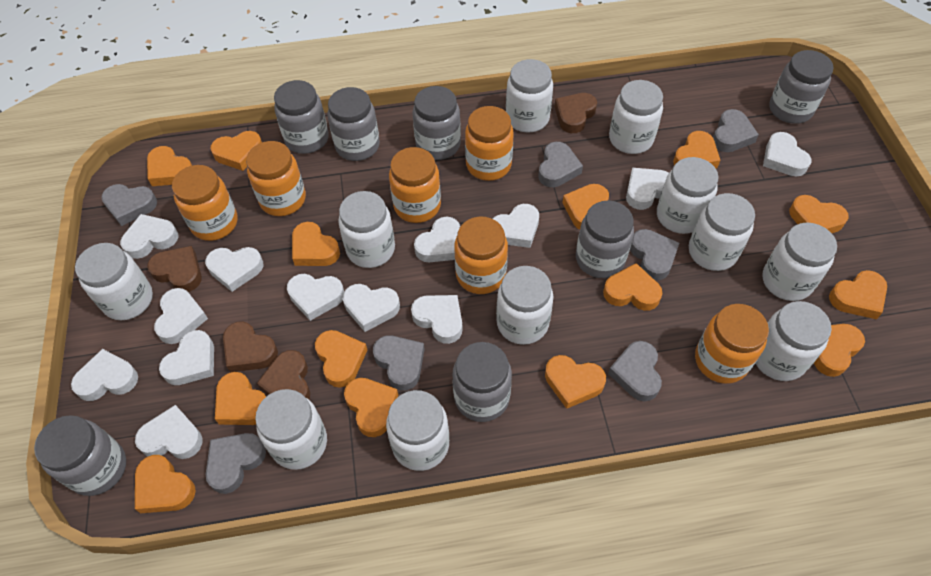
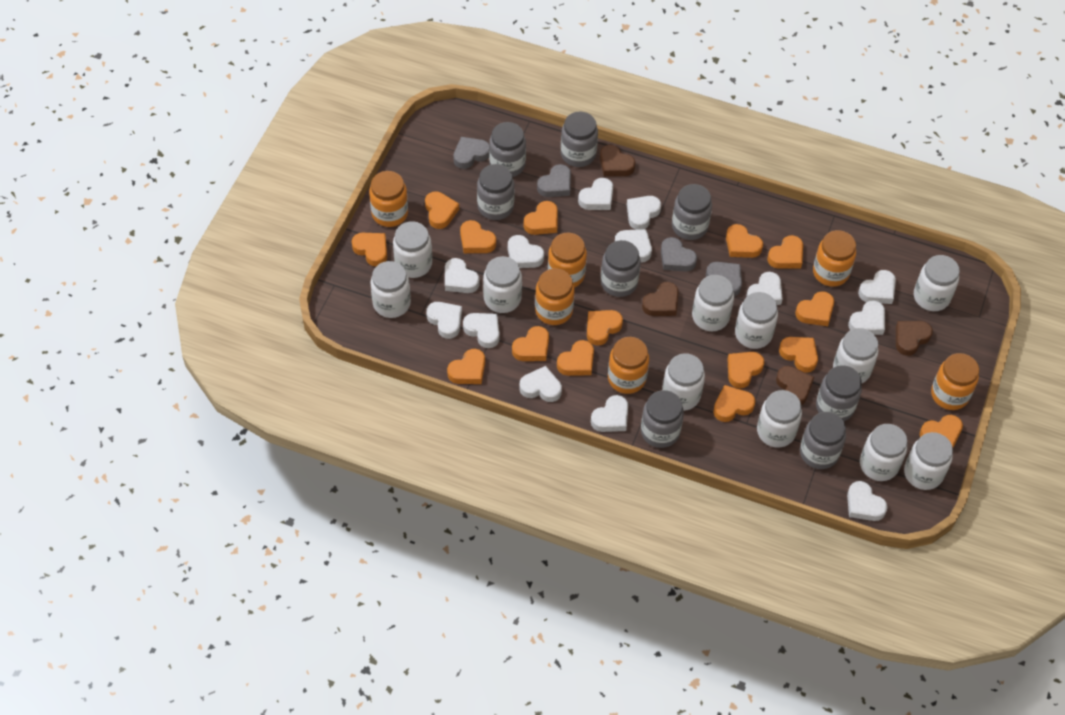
grey heart: [101,184,157,226] [206,433,266,494] [373,335,425,391] [539,142,583,187] [608,341,662,402] [630,229,679,281] [713,109,759,152] = 7 -> [454,137,489,169] [537,164,571,197] [661,237,697,271] [706,262,742,297] = 4
grey jar: [34,415,126,496] [274,80,329,154] [328,87,380,161] [413,86,461,160] [452,342,512,422] [576,201,634,278] [769,50,834,124] = 7 -> [477,164,515,220] [489,122,526,177] [561,112,598,167] [600,240,641,297] [641,390,684,448] [672,184,712,240] [800,412,846,469] [816,365,862,421] = 8
orange heart: [135,455,196,513] [147,146,192,186] [211,131,262,171] [215,372,266,425] [292,222,340,266] [315,330,367,388] [344,378,398,437] [545,355,606,409] [562,184,609,230] [603,263,663,311] [673,131,721,168] [789,195,849,233] [814,324,865,377] [829,270,887,319] = 14 -> [352,233,387,266] [425,192,459,229] [447,349,485,384] [460,220,496,253] [512,326,549,361] [524,201,558,235] [557,340,594,376] [587,310,623,346] [713,385,755,422] [726,224,763,258] [727,352,764,389] [767,235,803,269] [779,337,818,373] [795,291,834,326] [920,415,963,447] = 15

